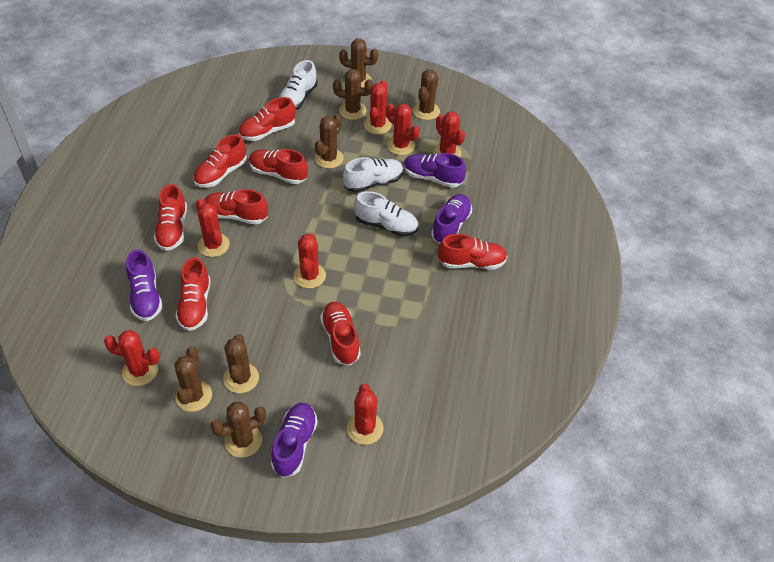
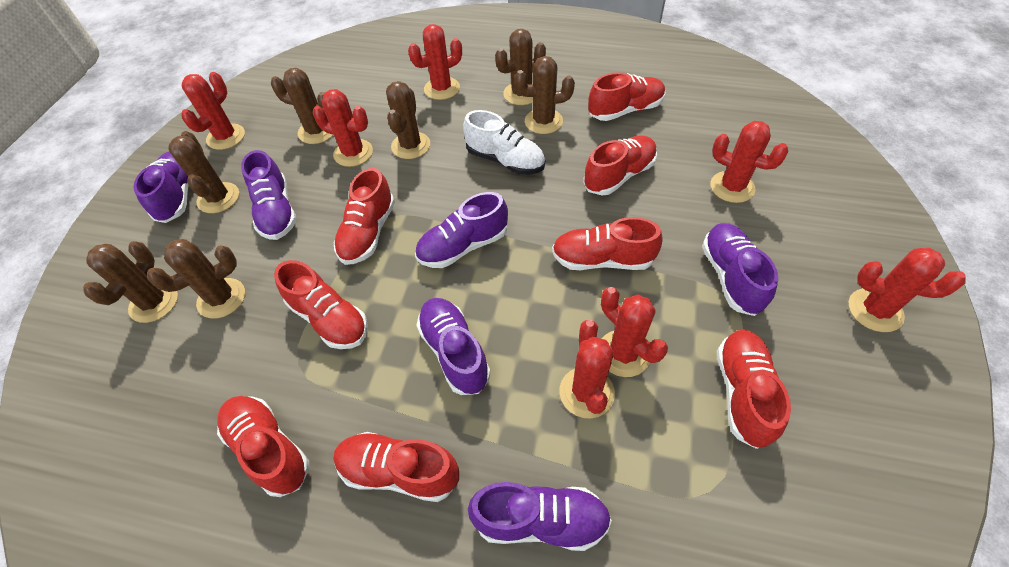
purple shoe: [126,250,163,321] [271,403,318,478] [404,153,466,188] [431,194,472,244] = 4 -> [134,152,189,223] [241,150,297,240] [415,192,508,268] [416,298,491,395] [468,482,612,551] [702,223,778,316] = 6
white shoe: [278,60,318,110] [343,157,403,193] [354,191,418,236] = 3 -> [463,110,545,175] = 1

